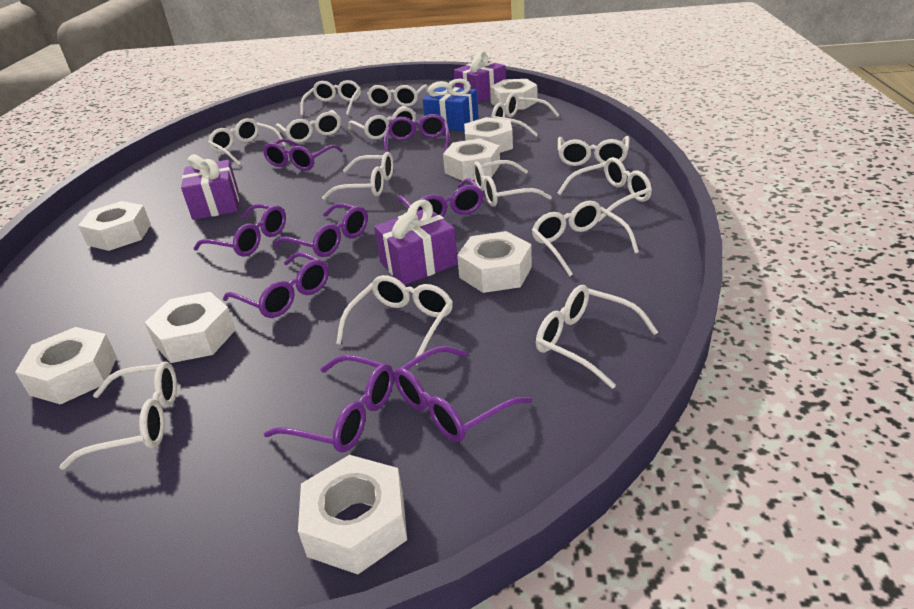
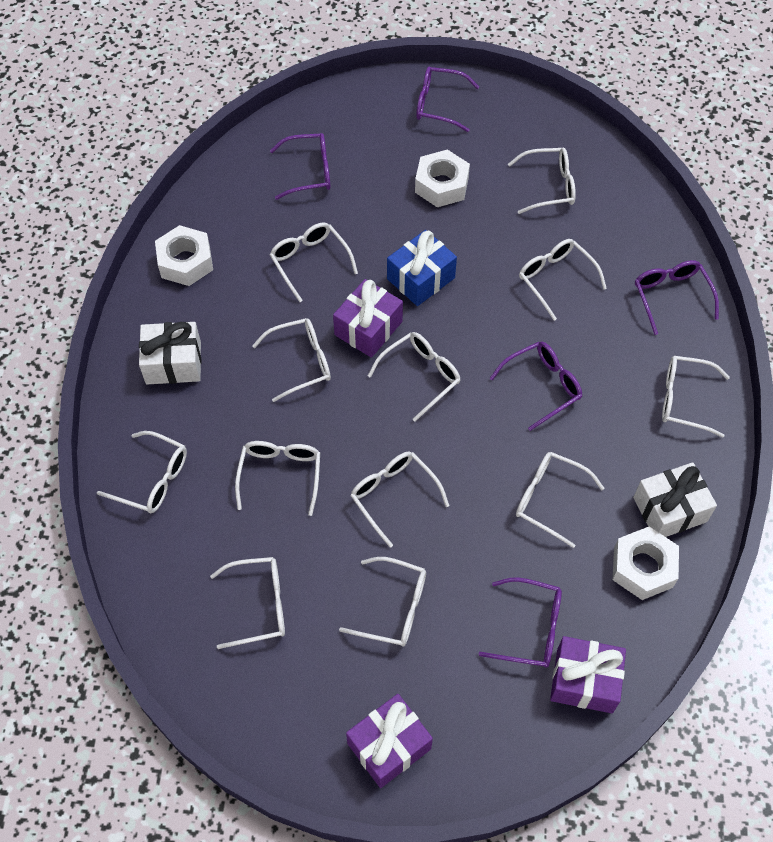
purple glasses: [194,204,286,257] [223,252,329,318] [263,139,343,171] [264,355,394,453] [274,203,368,257] [384,114,449,152] [394,346,532,442] [398,178,483,217] = 8 -> [270,133,330,200] [416,66,479,132] [479,577,562,668] [490,342,582,431] [635,260,719,335] = 5
white gift: none = 0 -> [139,322,201,384] [633,462,717,537] = 2
white glasses: [59,362,177,470] [208,118,286,165] [276,110,341,143] [300,80,361,116] [322,152,393,200] [336,275,453,365] [348,106,416,140] [367,85,428,107] [473,160,552,207] [491,93,559,136] [532,201,639,277] [536,285,658,389] [557,157,652,222] [558,136,629,166] = 14 -> [97,431,187,513] [210,557,285,649] [235,441,320,516] [252,318,331,402] [270,222,358,302] [339,557,426,647] [350,452,449,548] [368,332,461,422] [508,147,576,214] [516,452,604,548] [519,239,607,321] [662,356,730,438] = 12
white nut: [15,327,117,405] [78,201,151,251] [144,292,236,363] [298,455,407,574] [443,139,500,181] [457,231,532,293] [464,117,513,153] [490,79,538,110] = 8 -> [155,225,213,286] [415,150,470,207] [613,527,679,600] = 3

